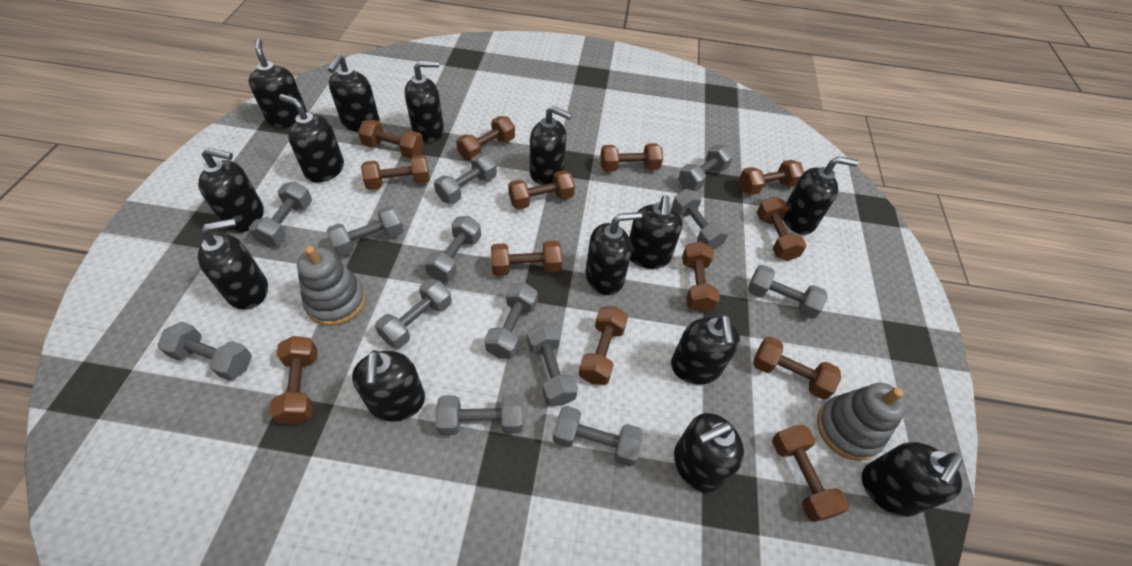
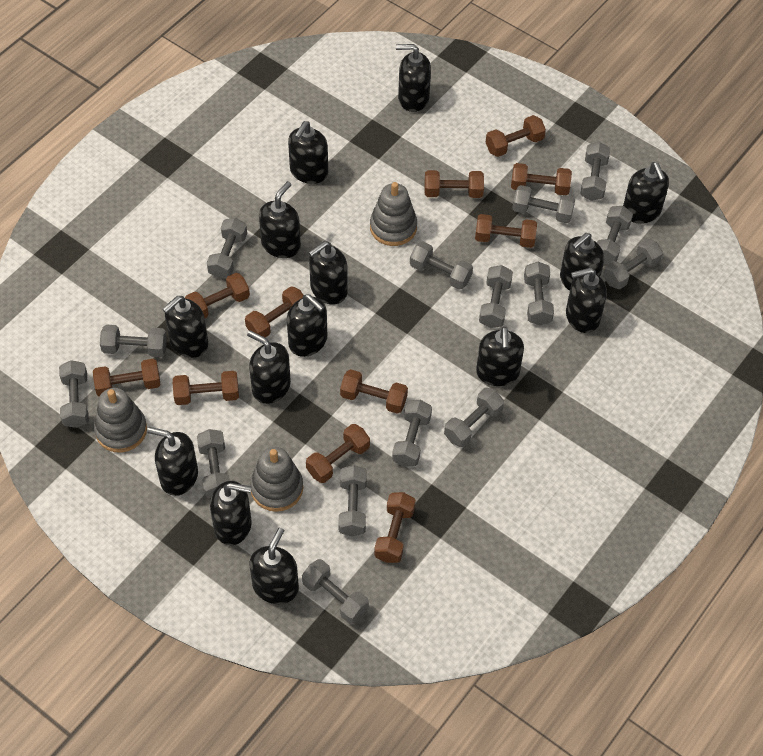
brown dumbbell: [269,336,318,424] [358,119,424,158] [361,155,430,190] [456,116,515,161] [491,241,562,276] [508,170,575,210] [579,306,628,385] [600,143,663,172] [682,241,720,313] [739,160,804,195] [753,336,841,400] [756,196,807,261] [772,425,849,522] = 13 -> [93,359,161,397] [173,371,239,405] [185,273,250,318] [245,287,303,338] [306,424,370,483] [340,369,408,414] [374,492,416,563] [424,170,484,198] [475,214,537,248] [486,115,546,157] [511,163,572,195] = 11
grey dumbbell: [158,322,252,381] [249,181,312,247] [326,206,404,256] [375,279,452,349] [424,216,481,281] [434,154,497,204] [436,394,523,435] [484,283,538,359] [527,323,578,406] [553,406,643,467] [672,189,728,250] [678,145,733,191] [748,264,827,319] = 13 -> [59,360,89,428] [100,325,167,357] [197,429,230,498] [207,218,247,279] [302,559,369,624] [338,465,367,536] [392,400,432,467] [410,242,473,289] [444,388,504,447] [479,265,513,328] [512,185,575,223] [524,262,554,325] [580,142,610,201] [597,206,633,264] [603,239,663,289] = 15
grey stacking toy: [297,246,366,326] [817,383,907,461] = 2 -> [94,388,147,453] [250,447,303,512] [370,182,417,246] = 3

